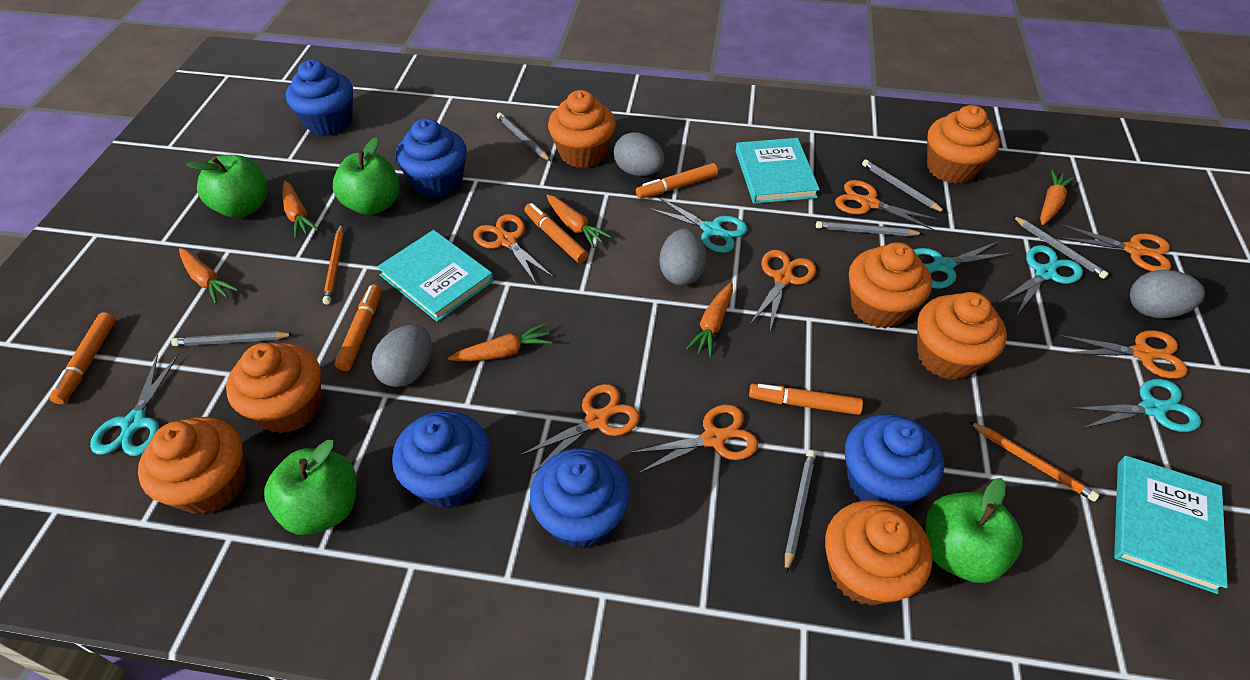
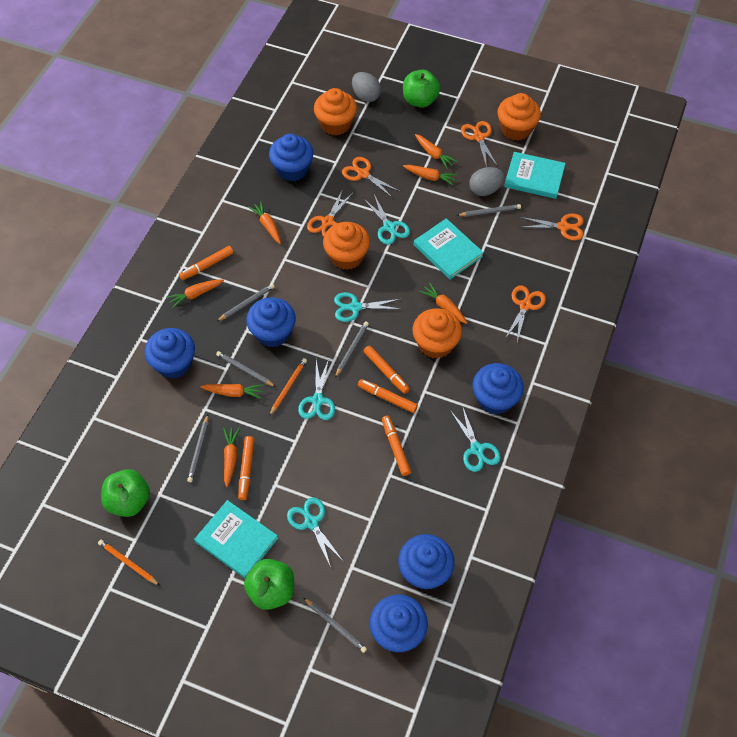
blue cupcake: [286,60,353,136] [392,411,490,508] [396,118,467,198] [530,448,630,549] [845,414,944,509] = 5 -> [145,328,195,379] [246,297,296,348] [269,134,314,182] [370,594,428,652] [398,534,455,590] [472,363,524,415] = 6
green apple: [186,155,267,218] [264,440,357,535] [333,137,399,215] [926,478,1023,583] = 4 -> [101,469,150,517] [244,559,294,610] [403,70,440,108] = 3
grey egg: [371,325,432,387] [614,132,664,176] [659,228,706,286] [1130,270,1205,318] = 4 -> [352,72,381,102] [469,167,504,196] = 2
orange carrot: [179,248,239,304] [283,181,318,238] [448,323,552,361] [546,195,611,248] [686,282,733,358] [1040,170,1075,225] = 6 -> [166,279,224,309] [201,384,264,399] [223,427,240,487] [248,201,281,244] [403,165,457,185] [415,134,457,169] [419,283,467,324] = 7
orange cupcake: [138,417,246,515] [226,343,321,433] [548,90,616,168] [825,500,932,606] [849,242,932,328] [917,292,1007,380] [927,105,999,184] = 7 -> [314,88,357,136] [323,222,370,270] [412,308,462,359] [497,93,541,141] = 4
orange scissors: [473,214,554,285] [519,384,640,474] [629,405,758,474] [750,250,816,330] [835,180,939,230] [1059,224,1171,271] [1060,330,1188,379] = 7 -> [307,189,353,237] [342,157,399,198] [461,121,498,167] [505,285,546,342] [519,213,584,241] = 5

